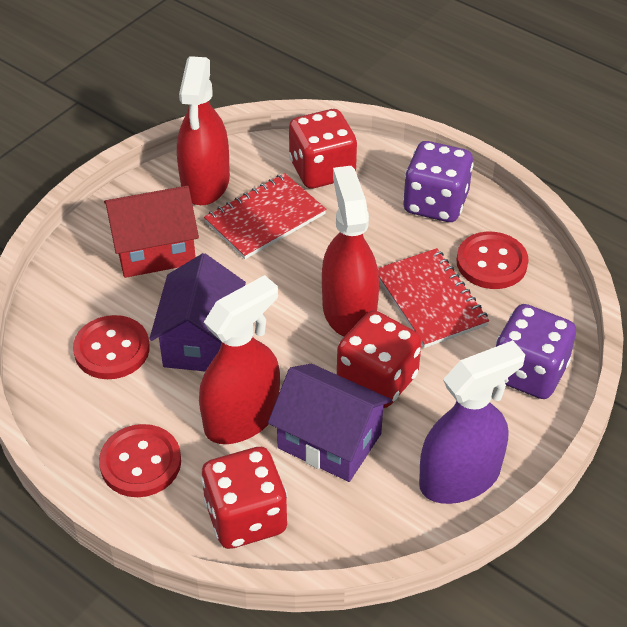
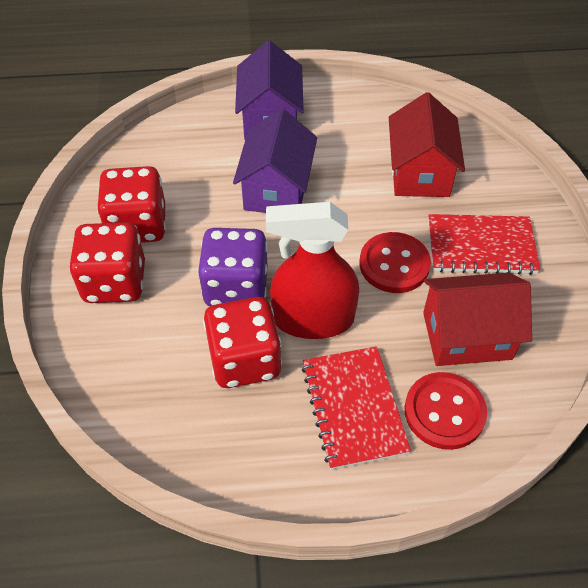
purple dice: [403,141,474,222] [496,304,576,399] = 2 -> [198,228,268,306] = 1
purple spray bottle: [419,340,525,504] = 1 -> none = 0
red button: [73,315,150,379] [99,424,181,497] [457,232,529,289] = 3 -> [360,232,431,293] [405,372,487,450] = 2
red house: [104,186,199,278] = 1 -> [389,92,465,197] [423,273,532,366] = 2
red spray bottle: [177,56,230,205] [199,275,280,444] [322,166,379,337] = 3 -> [266,202,359,339] = 1

